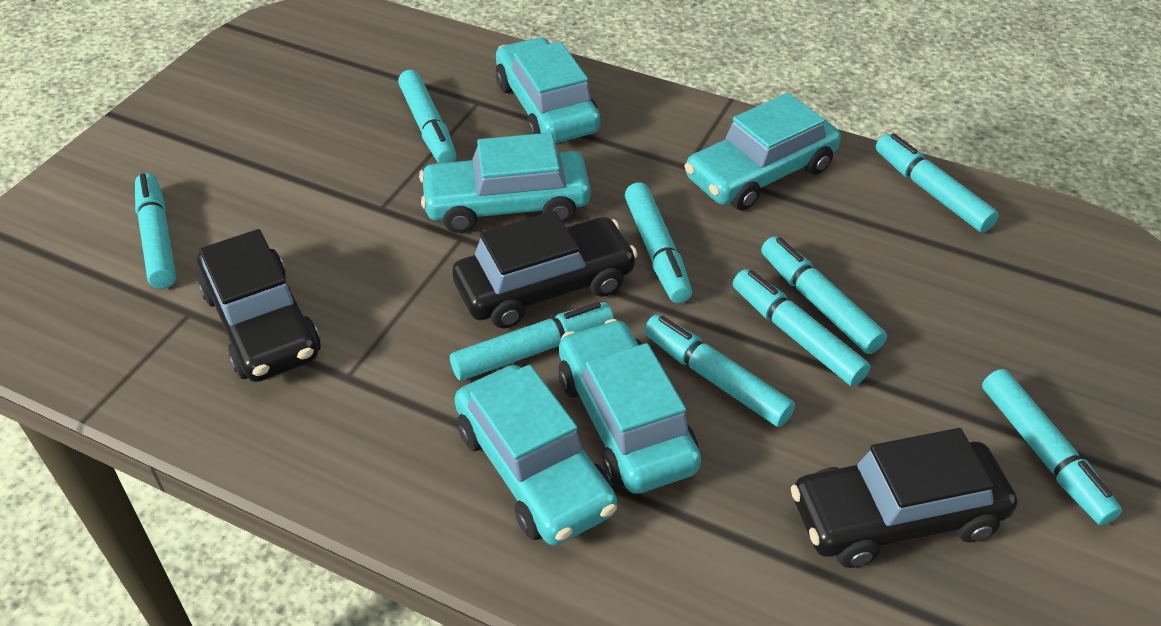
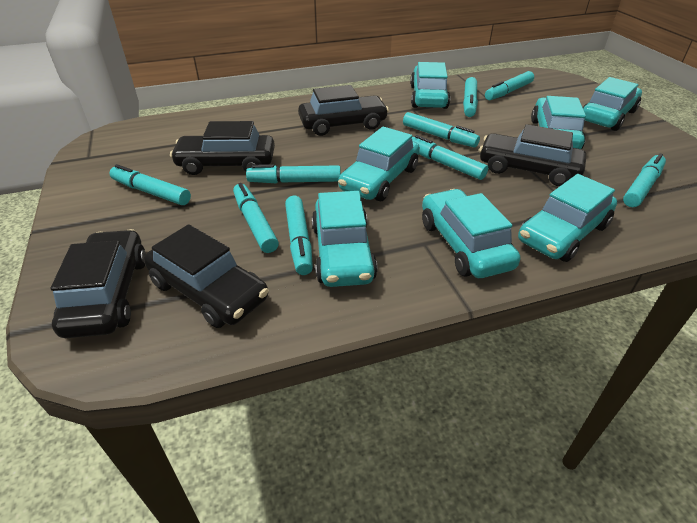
black car: [197,229,321,382] [452,211,638,328] [791,428,1017,568] = 3 -> [51,229,146,338] [144,224,268,328] [170,121,275,175] [298,85,389,136] [479,124,586,186] = 5
turquoise car: [419,133,590,233] [455,365,617,545] [496,37,600,143] [559,319,701,494] [684,93,841,211] = 5 -> [312,191,377,287] [338,126,420,201] [410,62,450,109] [422,189,520,278] [518,174,617,262] [531,96,586,149] [583,77,642,131] = 7

